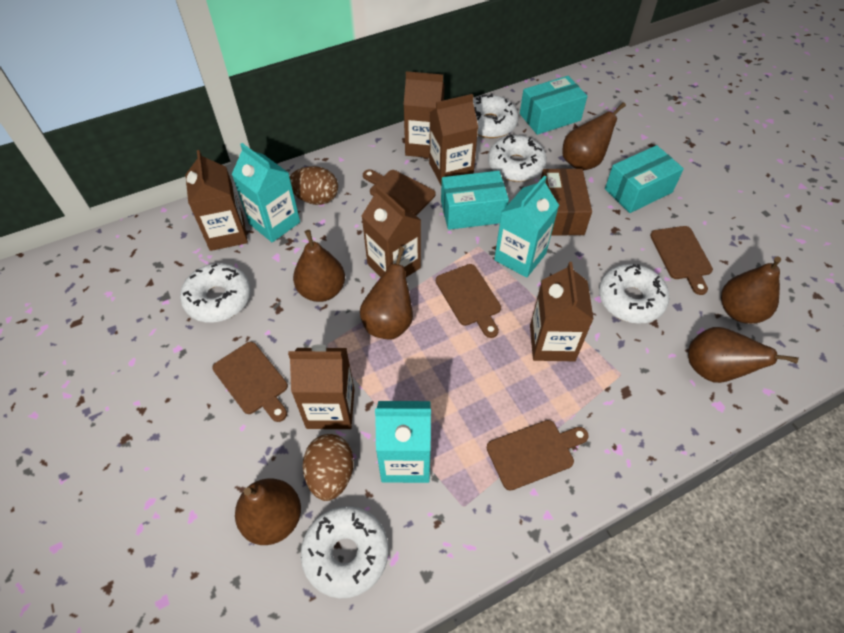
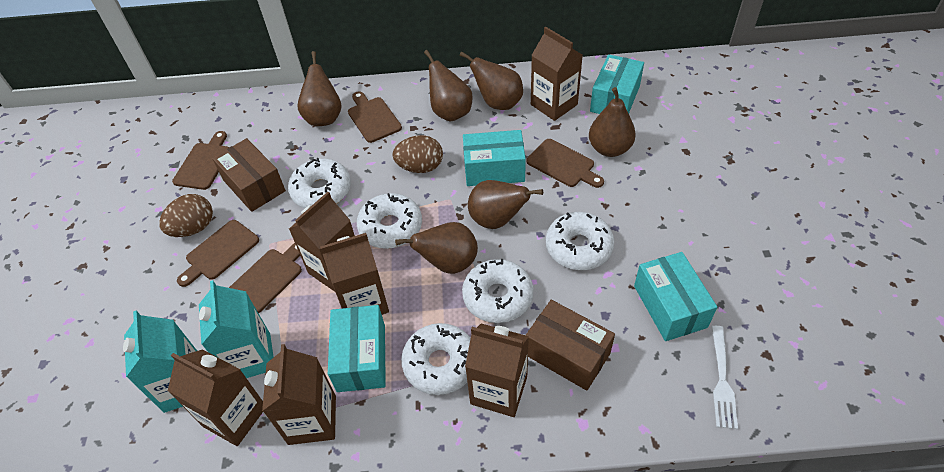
brown box: [541,168,592,236] = 1 -> [212,138,286,212] [526,300,615,391] = 2
turquoise box: [441,171,509,230] [520,76,587,135] [605,145,684,213] = 3 -> [328,305,386,392] [463,130,526,186] [590,54,644,114] [634,252,717,341] = 4
turquoise carton: [232,143,300,242] [375,401,431,483] [494,176,559,278] = 3 -> [123,311,197,413] [199,280,274,378] = 2
white fork: none = 0 -> [712,326,738,429] = 1

